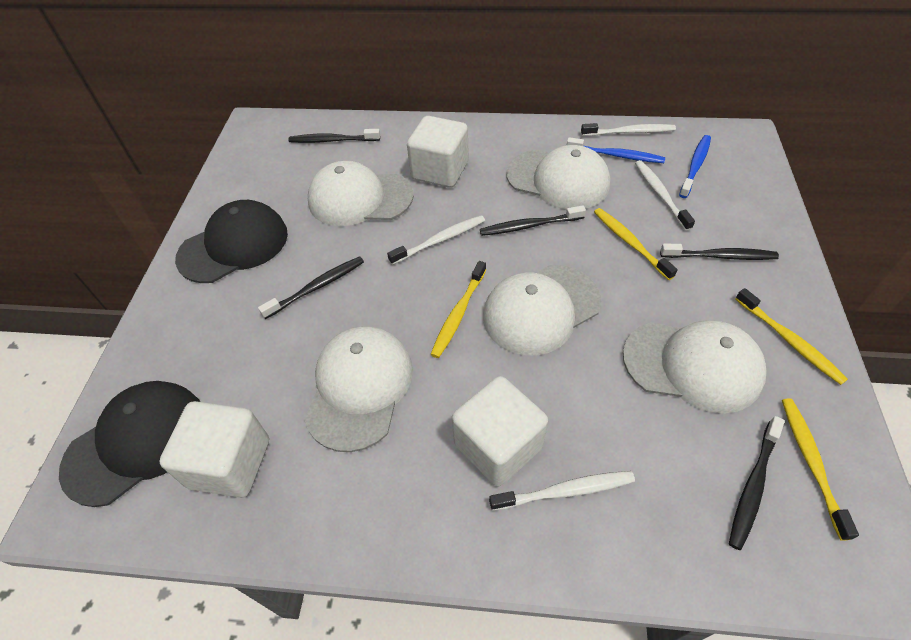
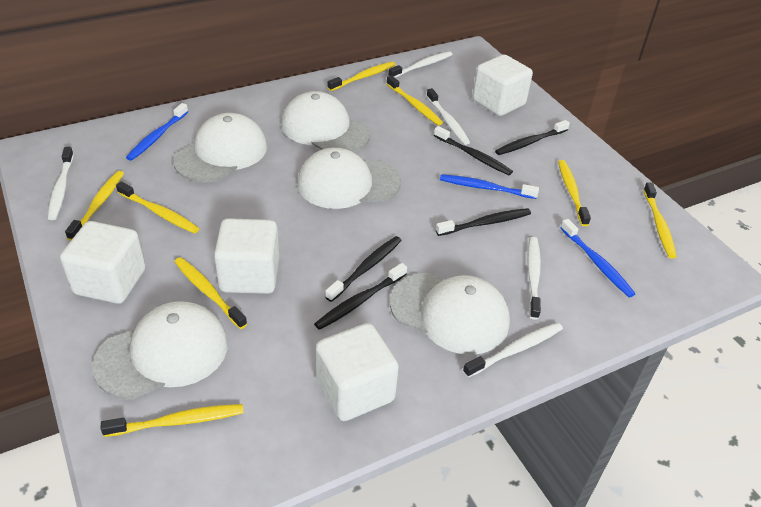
black cap: [59,381,200,507] [175,200,288,283] = 2 -> none = 0
blue toothbrush: [567,137,665,163] [679,135,711,198] = 2 -> [126,103,188,161] [440,174,539,199] [561,219,635,298] = 3
white cube: [159,401,269,498] [407,116,469,188] [452,376,548,486] = 3 -> [60,221,146,304] [214,218,279,294] [316,323,399,421] [472,54,533,116] = 4
white toothbrush: [387,215,485,265] [489,471,635,511] [581,123,676,136] [635,160,695,231] = 4 -> [48,147,74,220] [388,51,452,78] [427,88,470,145] [463,322,563,378] [527,237,541,320] = 5
yellow toothbrush: [430,261,486,358] [594,208,678,280] [735,288,848,385] [782,398,859,541] = 4 -> [65,171,124,241] [100,404,244,437] [116,182,200,234] [175,257,247,329] [327,62,395,91] [386,75,443,125] [558,160,591,226] [643,182,677,258] = 8

